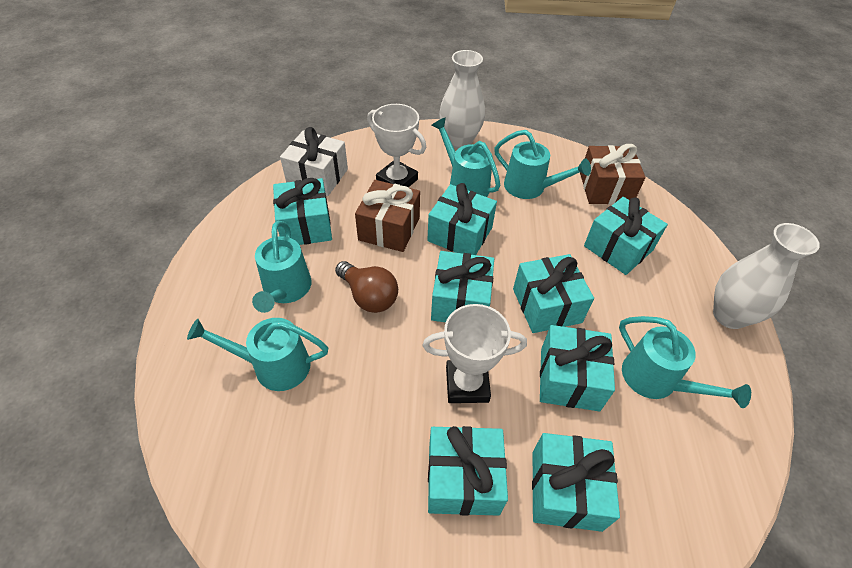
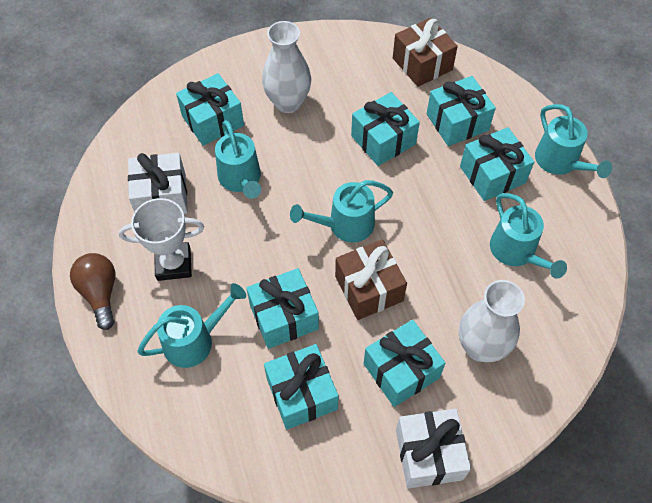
turquoise gift: [273,178,332,245] [427,183,497,255] [428,426,508,516] [431,251,494,322] [513,254,594,333] [532,433,620,532] [540,325,615,411] [584,197,668,275] = 8 -> [176,73,244,146] [246,268,319,349] [264,344,338,430] [351,92,420,166] [364,320,445,407] [427,76,496,146] [460,127,534,201] = 7
white gift: [280,127,348,196] = 1 -> [128,153,188,214] [396,409,471,489] = 2
white trophy: [367,104,426,187] [423,304,527,403] = 2 -> [119,198,204,281] = 1

